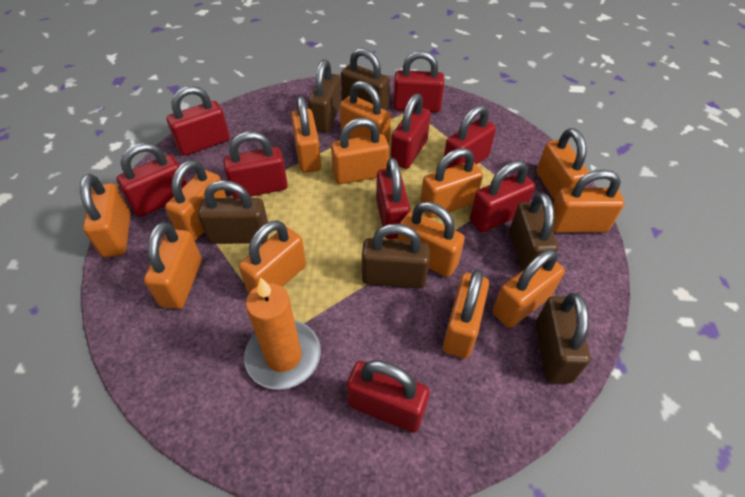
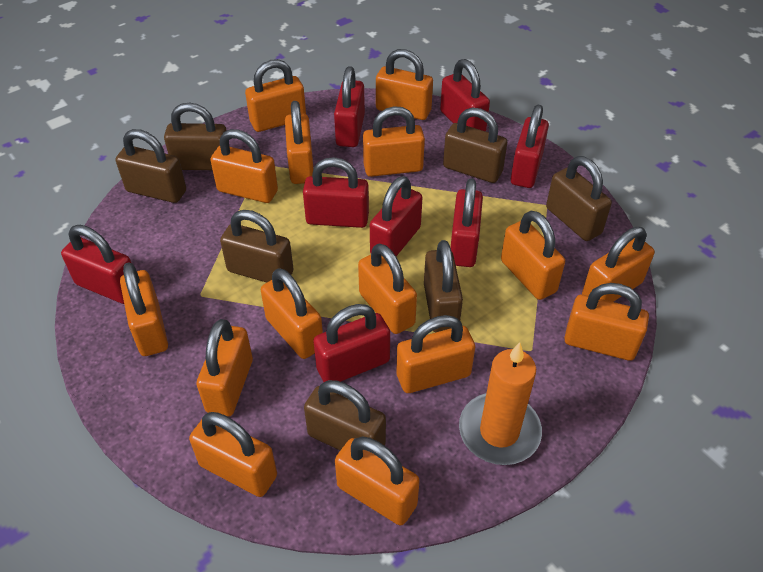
brown padlock: [198,180,268,244] [308,59,341,133] [341,48,390,110] [362,224,430,289] [509,193,558,271] [536,293,590,384] = 6 -> [116,129,186,203] [164,103,230,170] [220,210,294,283] [304,380,386,450] [424,240,463,333] [443,108,507,183] [546,156,612,241] = 7
orange padlock: [80,174,131,257] [144,222,202,309] [165,160,227,241] [239,220,306,293] [291,96,321,173] [331,118,389,184] [340,81,391,144] [398,202,465,277] [420,148,483,218] [443,269,489,358] [493,249,565,328] [537,128,590,201] [553,169,624,232] = 13 -> [120,262,168,356] [189,412,277,497] [197,319,253,417] [210,129,278,203] [245,59,306,132] [261,268,323,359] [285,101,313,184] [335,436,420,526] [358,244,417,334] [363,106,425,177] [376,49,433,120] [396,315,475,393] [501,211,565,300] [564,283,649,361] [582,227,655,302] = 15
red padlock: [117,143,187,217] [167,86,230,156] [223,132,288,198] [346,360,430,433] [376,158,410,239] [391,94,431,169] [393,51,444,112] [444,105,496,169] [470,160,535,232] = 9 -> [61,225,131,304] [303,157,369,228] [313,304,390,382] [334,66,365,147] [370,176,422,256] [440,59,490,132] [451,178,483,267] [511,105,549,188] = 8

